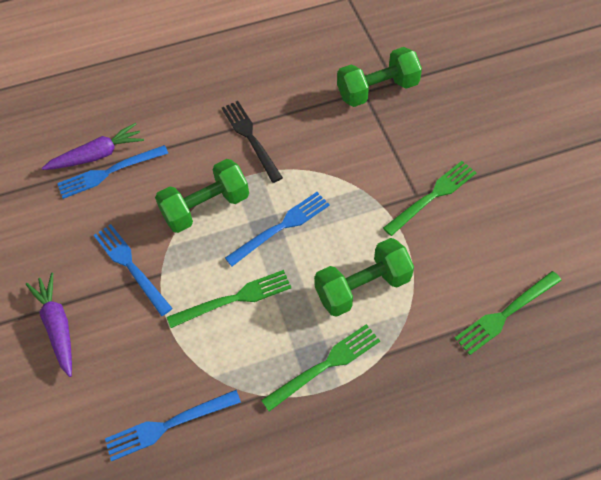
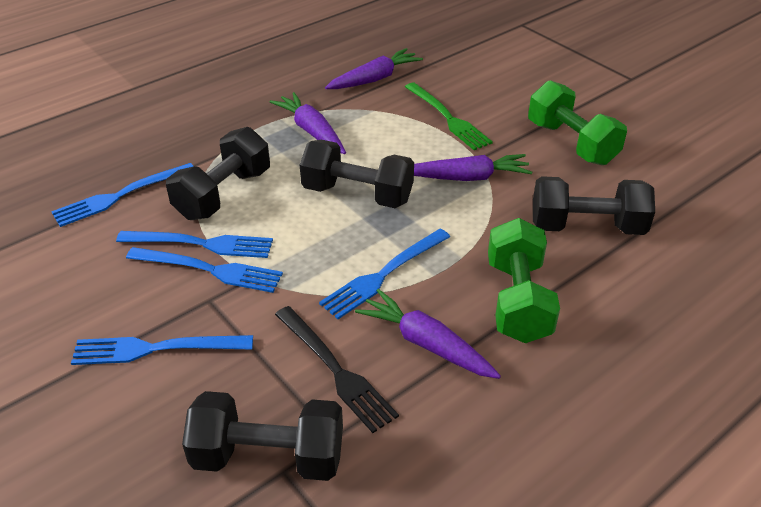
black dumbbell: none = 0 -> [166,127,270,220] [182,391,343,481] [300,140,414,208] [533,176,655,235] = 4
blue fork: [57,145,169,199] [94,224,173,316] [105,390,241,461] [225,192,330,266] = 4 -> [51,163,193,227] [71,335,253,365] [116,231,273,258] [126,247,283,293] [319,229,450,319] = 5
green dumbbell: [155,159,249,233] [314,238,414,317] [337,47,422,107] = 3 -> [488,218,560,343] [528,80,627,165] = 2
green fork: [167,270,291,328] [261,324,380,411] [383,161,477,236] [455,271,562,355] = 4 -> [405,82,493,150] = 1
purple carrot: [26,273,72,377] [42,123,144,170] = 2 -> [270,92,346,154] [325,48,423,89] [355,289,501,379] [414,154,532,181] = 4

